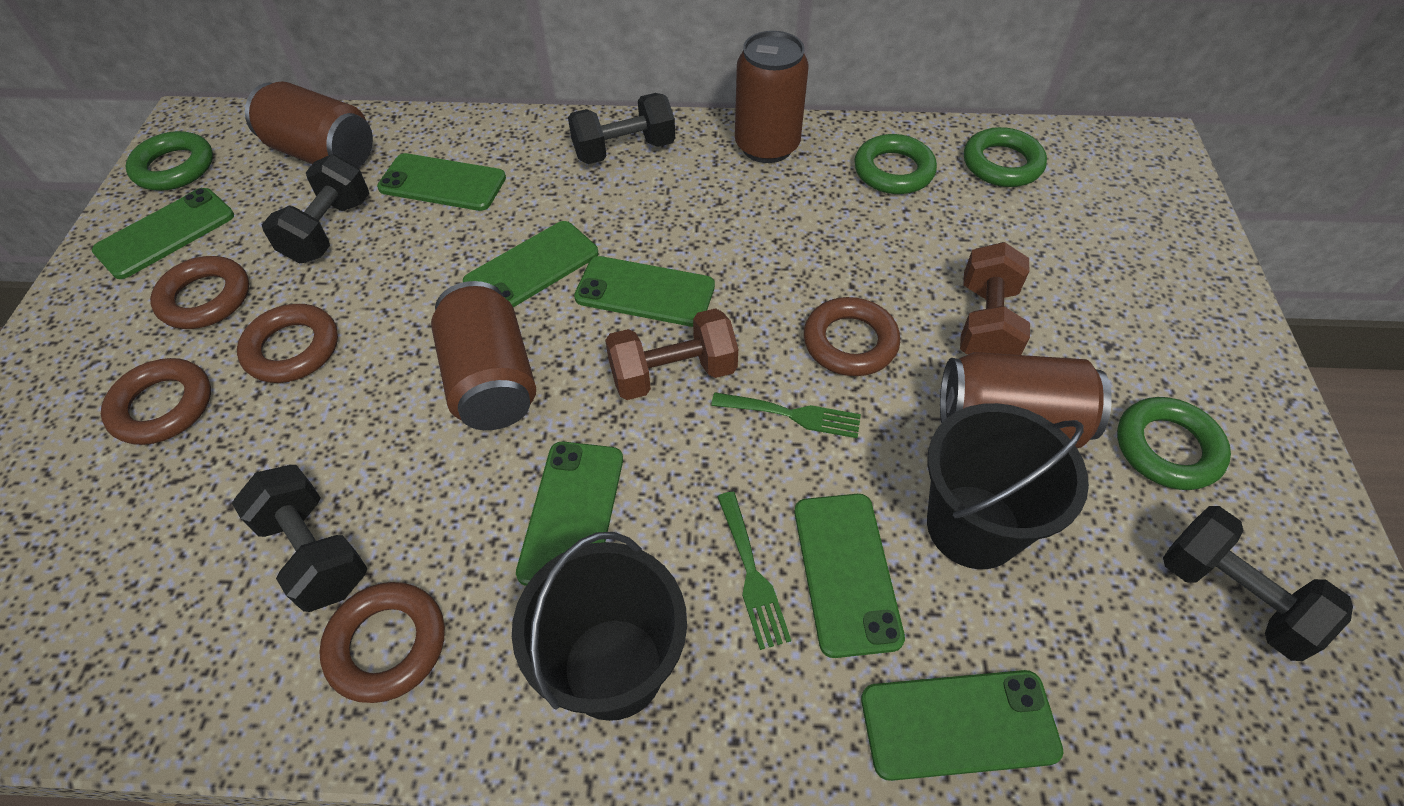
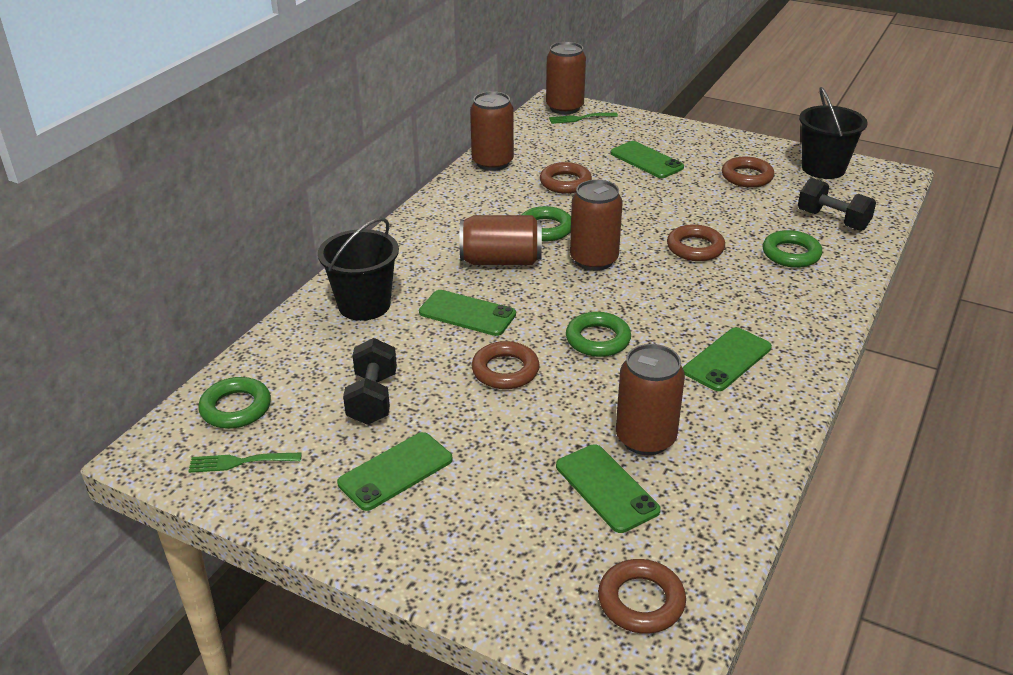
black dumbbell: [232,465,368,612] [262,154,369,263] [568,93,675,164] [1163,506,1353,661] = 4 -> [343,338,397,425] [798,178,876,231] = 2
brown can: [245,81,373,167] [431,281,536,430] [735,31,809,163] [940,352,1112,448] = 4 -> [459,215,542,265] [470,91,514,171] [546,42,586,114] [570,180,623,271] [616,344,685,455] = 5
brown dumbbell: [605,308,738,400] [960,242,1030,355] = 2 -> none = 0
green phone: [92,188,234,279] [377,153,506,211] [463,221,598,307] [516,442,623,586] [574,256,715,327] [795,494,905,658] [861,670,1064,781] = 7 -> [337,432,453,511] [419,290,516,336] [556,444,661,533] [610,141,684,178] [683,327,772,391] = 5

